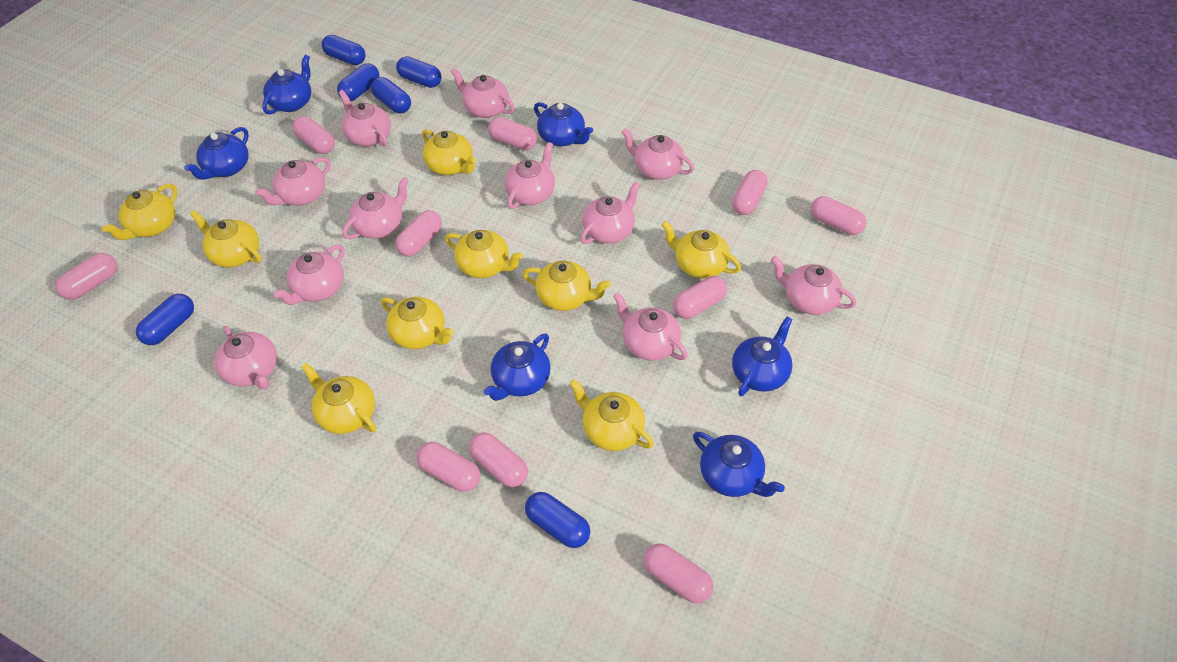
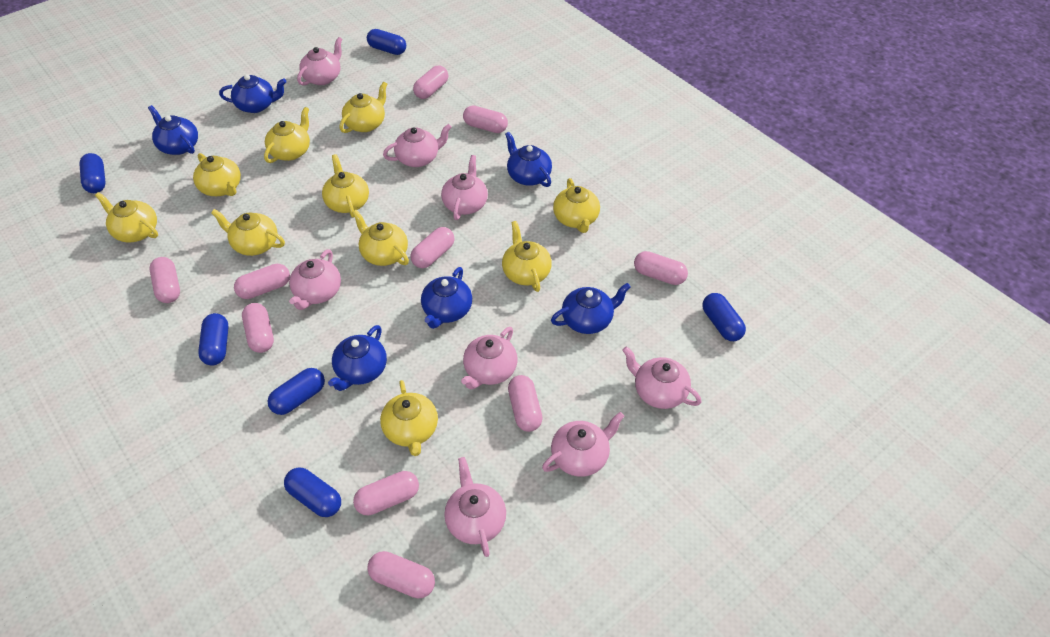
pink teapot: [214,326,277,389] [255,157,331,206] [273,245,345,305] [339,90,391,147] [343,177,409,239] [451,68,515,118] [504,142,555,209] [580,181,640,244] [613,292,687,360] [621,128,694,180] [771,256,856,315] = 11 -> [289,249,341,310] [297,37,342,85] [383,124,452,167] [441,155,488,220] [444,457,506,557] [461,327,518,390] [542,412,624,477] [622,347,701,409] = 8
yellow teapot: [102,184,178,240] [190,210,262,267] [301,363,376,434] [381,297,454,349] [422,129,476,175] [445,230,523,278] [523,261,611,311] [569,379,654,451] [661,221,741,279] = 9 -> [95,192,158,242] [193,153,241,196] [211,209,285,256] [264,107,310,163] [322,154,369,218] [340,82,387,133] [352,210,409,266] [380,380,438,456] [502,221,552,292] [553,178,600,233] = 10

